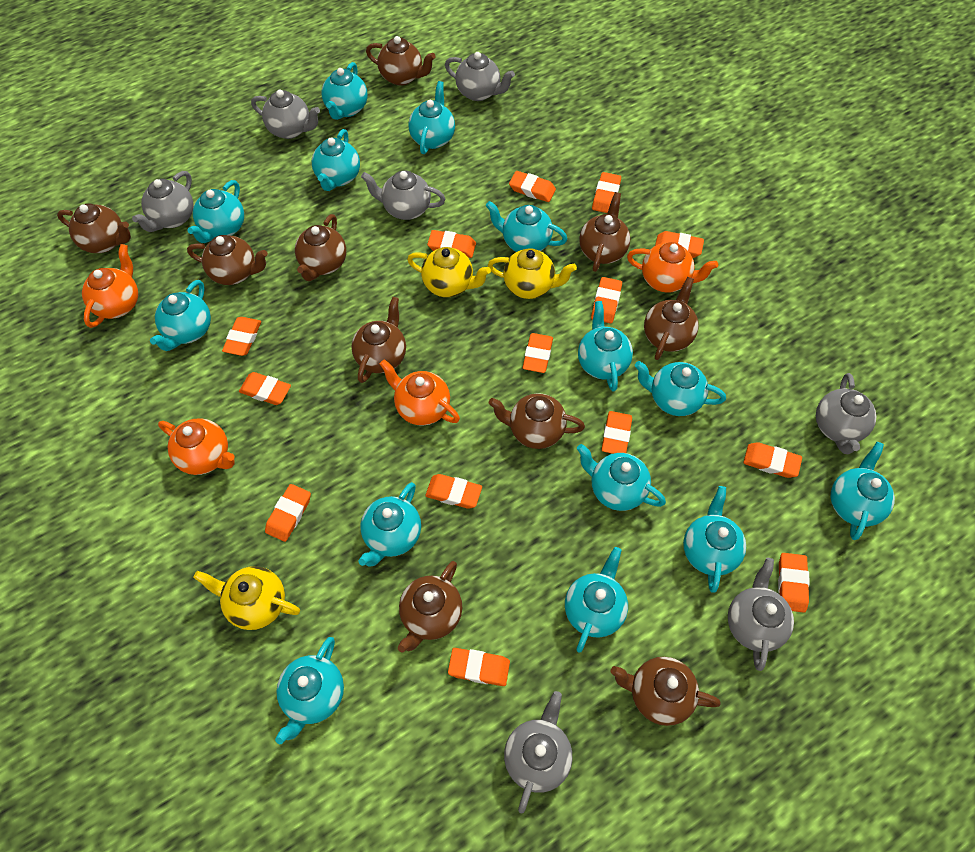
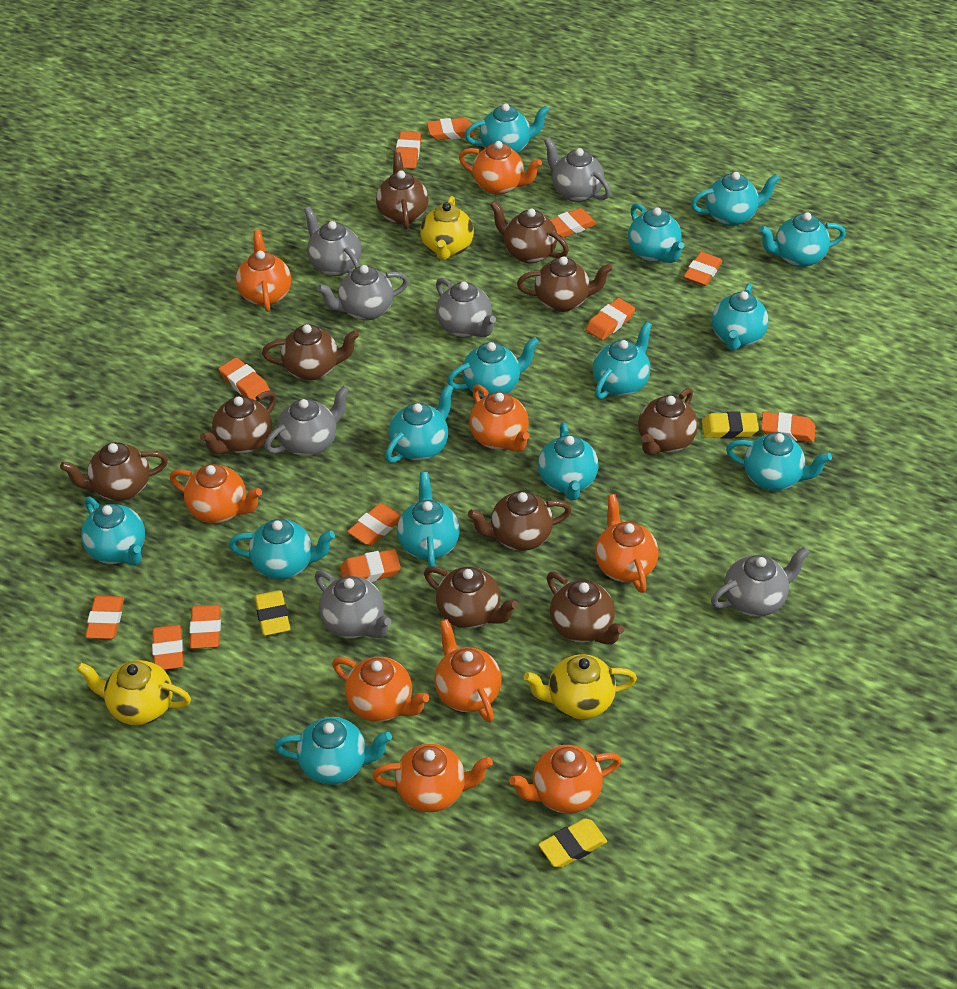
orange eraser: [222,317,261,356] [239,372,291,405] [265,484,311,542] [425,474,482,509] [427,230,476,258] [448,648,510,686] [509,171,556,202] [523,333,553,373] [591,277,622,324] [592,172,621,213] [602,411,632,454] [655,231,704,258] [743,442,802,478] [778,553,810,613] = 14 -> [85,596,124,639] [152,624,184,670] [189,605,221,649] [219,357,270,400] [340,549,401,582] [347,503,401,546] [396,131,421,169] [427,118,475,140] [550,208,597,238] [586,298,635,340] [683,252,722,286] [761,412,815,442] = 12
orange teapot: [82,244,138,328] [158,418,235,475] [380,359,460,426] [627,242,718,293] = 4 -> [170,464,262,523] [236,230,291,312] [332,657,429,722] [372,743,493,812] [434,619,502,722] [459,141,542,195] [469,384,530,452] [509,745,621,813] [595,494,658,593] = 9
yellow eraser: none = 0 -> [254,590,290,636] [538,819,607,868] [702,412,759,439] = 3

